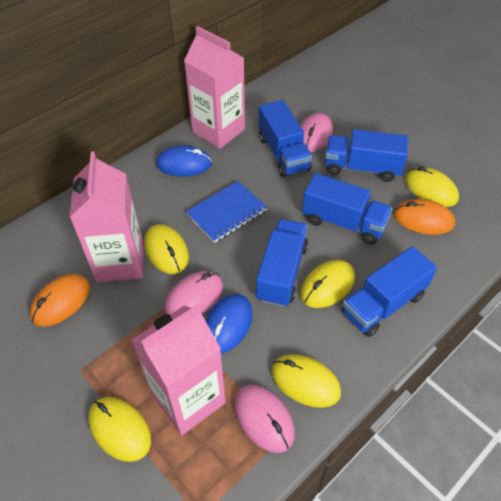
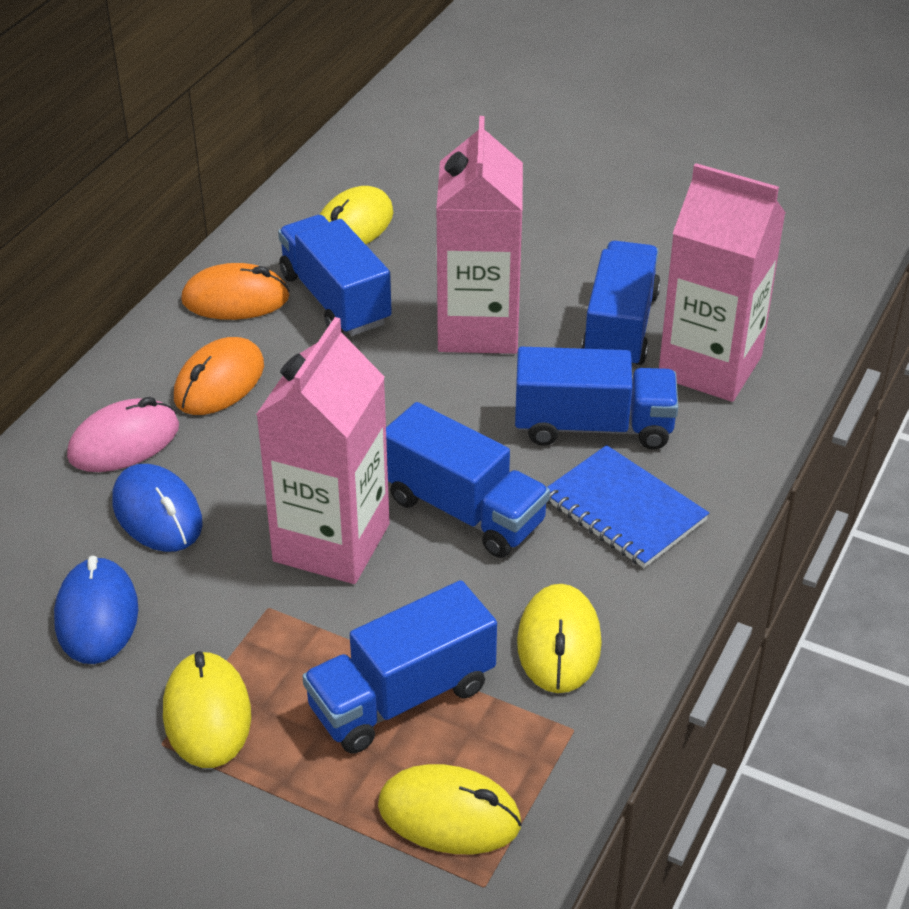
pink mouse: [165,271,223,315] [234,385,295,453] [300,113,333,152] = 3 -> [67,397,179,472] = 1
yellow mouse: [88,397,151,462] [144,224,189,274] [271,354,341,408] [300,260,355,308] [405,166,459,207] = 5 -> [163,651,251,768] [320,186,393,244] [378,764,522,854] [517,584,602,693] = 4

